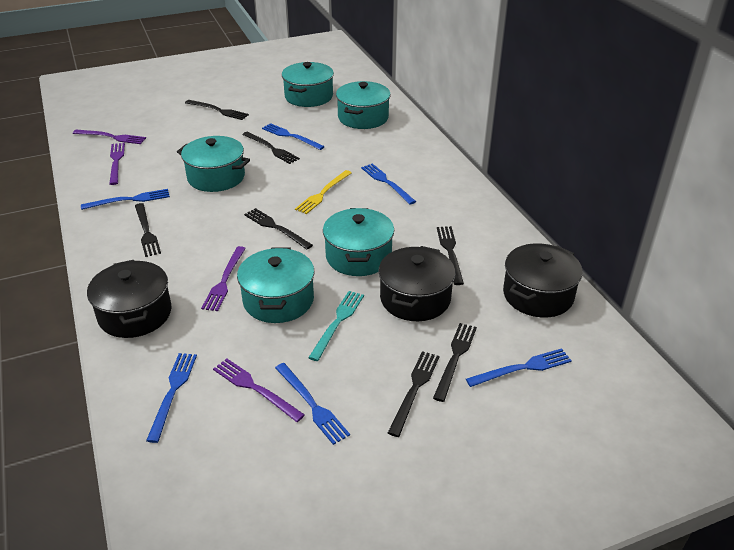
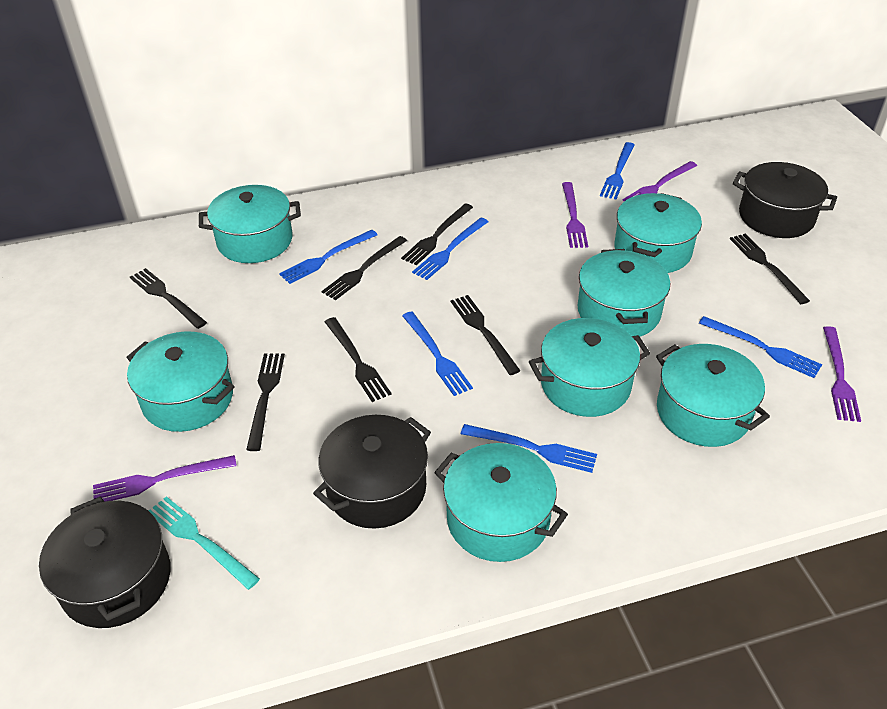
turquoise pot: [177,136,250,192] [237,247,314,323] [282,62,334,107] [323,208,394,276] [336,81,391,129] = 5 -> [126,331,235,432] [199,185,301,263] [434,443,568,562] [529,318,650,417] [578,249,670,337] [614,193,702,273] [656,344,770,447] = 7
yellow fork: [295,170,352,214] = 1 -> none = 0

